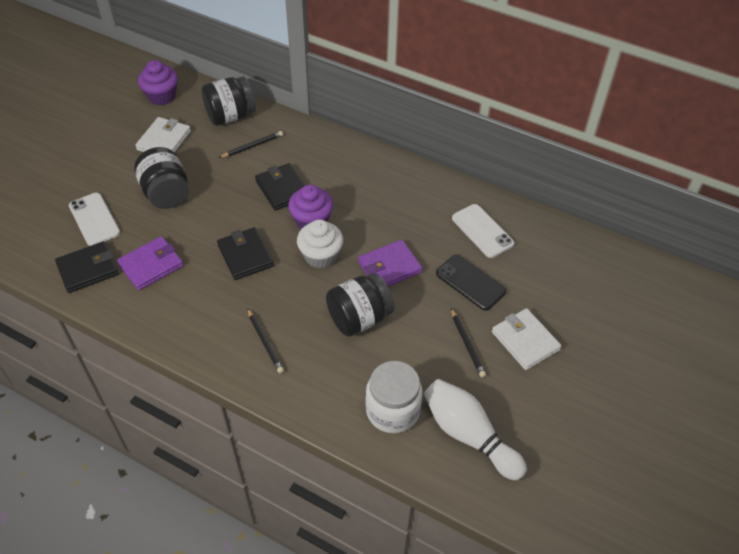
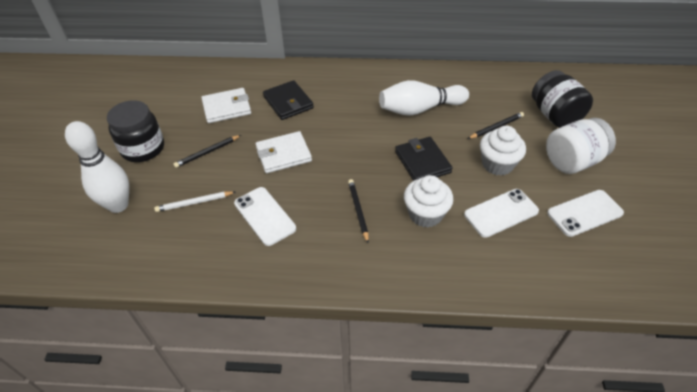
black jar: [134,147,189,209] [201,76,256,126] [326,273,394,337] = 3 -> [107,100,164,162] [532,70,593,128] = 2
black phone: [436,254,507,311] = 1 -> none = 0
black wallet: [55,241,119,293] [217,227,274,280] [255,163,305,211] = 3 -> [263,80,314,120] [395,137,453,181] = 2
purple cupcake: [138,60,178,106] [288,185,333,229] = 2 -> none = 0
purple wallet: [117,236,183,290] [358,239,422,287] = 2 -> none = 0
white bowling pin: [424,379,527,481] = 1 -> [65,121,129,213] [379,80,469,116] = 2
white cupcake: [297,220,343,269] = 1 -> [404,175,453,228] [480,126,526,176] = 2
white pencil: none = 0 -> [154,191,235,212] = 1
white phone: [69,193,120,246] [452,204,514,258] = 2 -> [234,187,296,246] [464,189,539,238] [547,190,624,237] = 3

